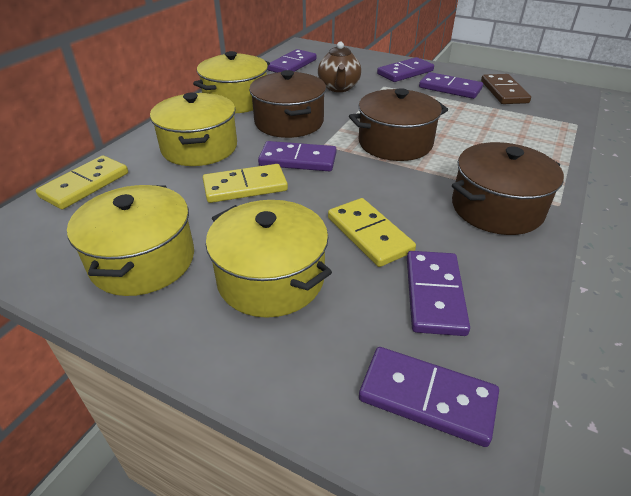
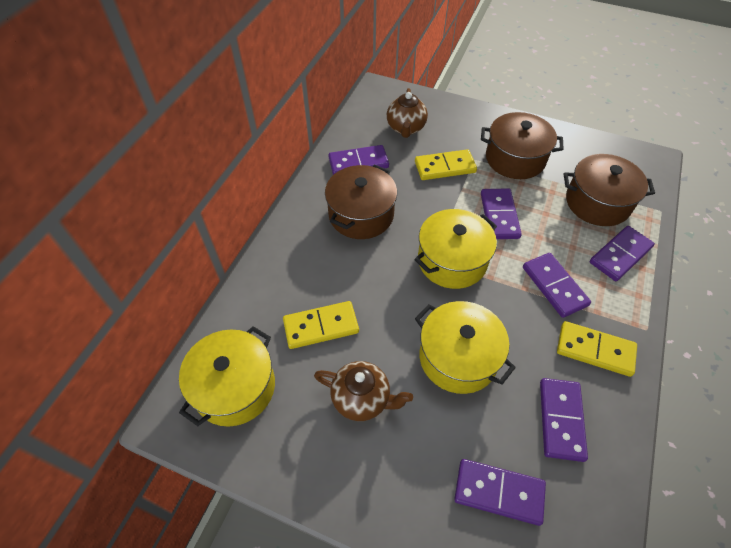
brown domino: [481,74,531,104] = 1 -> none = 0
brown teapot: [318,42,361,92] = 1 -> [314,361,413,421] [387,88,428,138] = 2
yellow pot: [67,185,194,296] [150,93,237,166] [193,51,270,113] [206,200,332,318] = 4 -> [179,326,275,427] [414,209,497,289] [415,301,516,394] = 3

